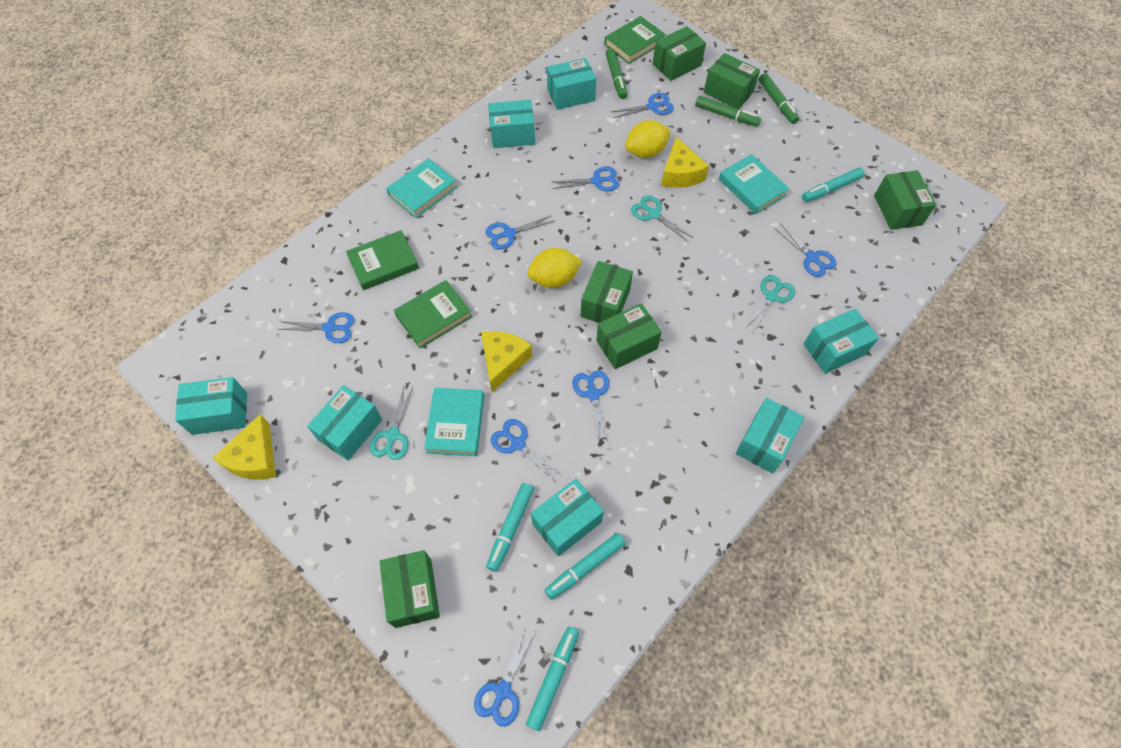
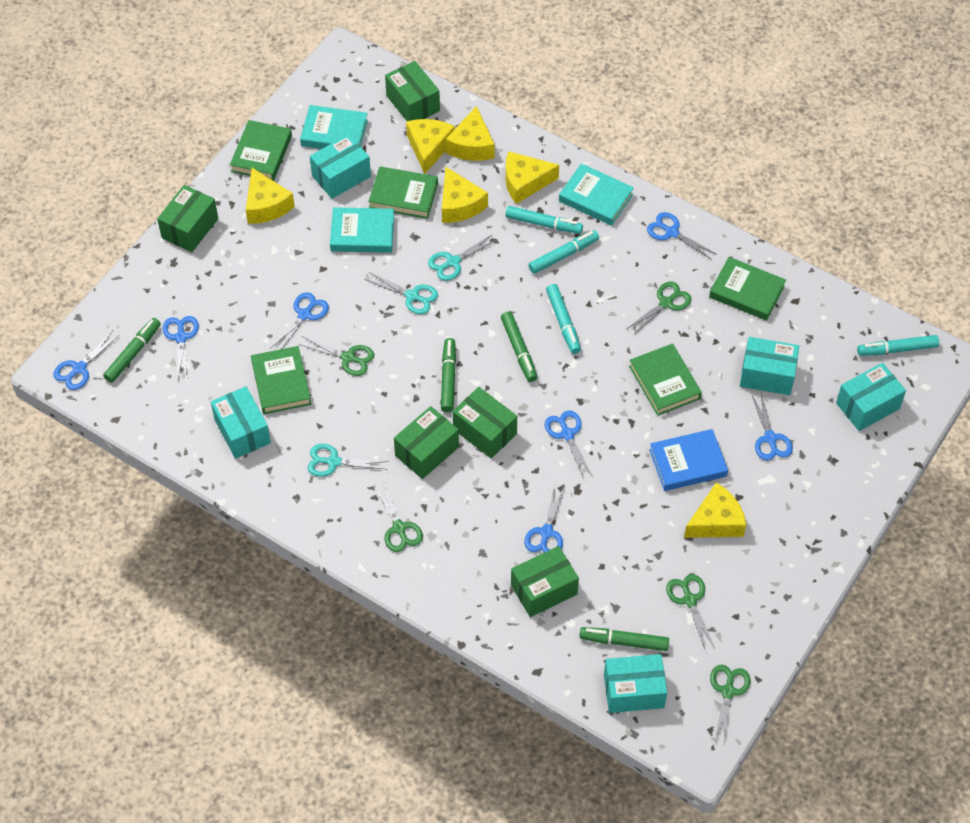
blue book: none = 0 -> [649,429,728,491] = 1
blue scissors: [277,312,354,343] [474,627,535,727] [485,215,554,249] [491,419,563,481] [552,167,619,191] [572,370,609,443] [612,93,674,118] [774,224,836,277] = 8 -> [53,331,119,390] [163,316,199,378] [270,292,329,349] [524,486,565,553] [545,411,593,479] [647,212,716,260] [751,393,793,461] = 7
green book: [346,230,419,290] [394,280,472,348] [604,16,666,64] = 3 -> [230,120,292,181] [251,346,311,414] [368,167,438,219] [629,344,702,416] [709,257,786,321] = 5
green box: [379,550,440,628] [581,261,633,323] [596,303,662,369] [653,26,706,81] [704,53,760,109] [874,170,937,230] = 6 -> [157,185,218,252] [385,61,440,121] [394,406,459,479] [453,387,517,459] [511,546,579,617] = 5
green marker: [606,48,627,99] [695,96,761,127] [759,73,799,124] = 3 -> [103,318,161,383] [441,338,456,412] [501,312,537,382] [579,627,669,651] = 4
green scissors: none = 0 -> [299,336,374,376] [374,480,423,552] [627,282,691,335] [666,574,715,649] [710,665,750,746] = 5
turquoise box: [175,377,247,435] [307,385,382,461] [488,100,535,148] [531,479,604,557] [547,58,596,110] [736,398,804,473] [803,308,879,374] = 7 -> [211,386,271,459] [310,134,371,199] [604,654,667,713] [740,337,799,395] [836,363,906,431] = 5
yellow cheese: [213,414,276,479] [481,331,532,392] [661,137,709,188] = 3 -> [246,168,295,224] [406,119,455,174] [442,167,488,223] [445,106,495,161] [506,151,559,204] [684,482,746,538] = 6
yellow lemon: [527,248,582,288] [625,120,671,158] = 2 -> none = 0

